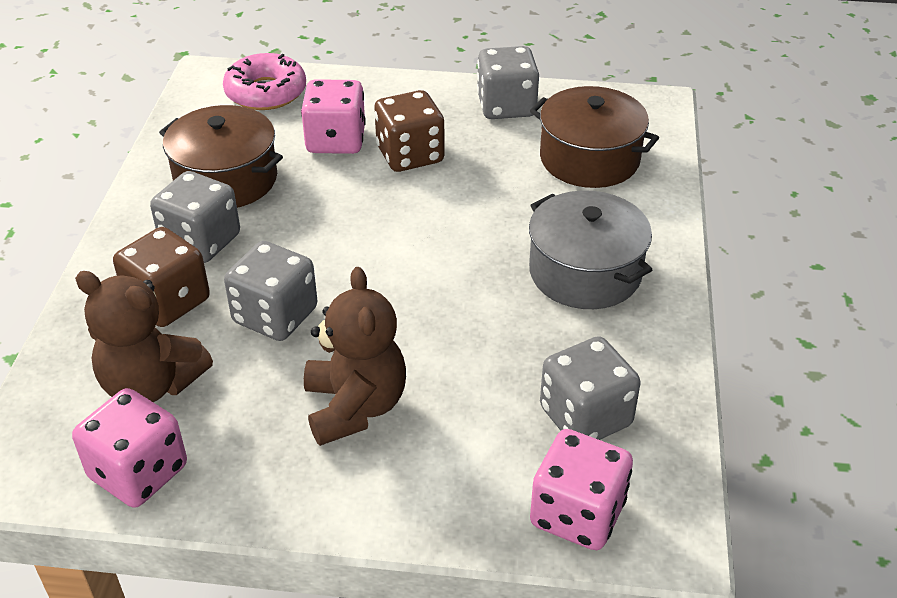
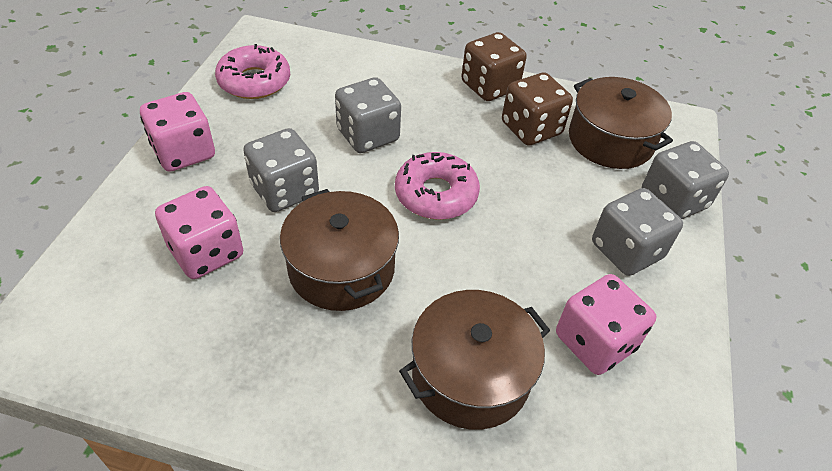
brown pot: [159,105,283,208] [530,86,659,188] = 2 -> [280,189,399,311] [399,290,550,430] [569,77,673,169] = 3
brown teddy bear: [75,271,213,402] [304,267,406,446] = 2 -> none = 0
grey pot: [529,190,652,309] = 1 -> none = 0
pink donut: [223,53,306,110] = 1 -> [215,44,290,99] [395,152,480,220] = 2

